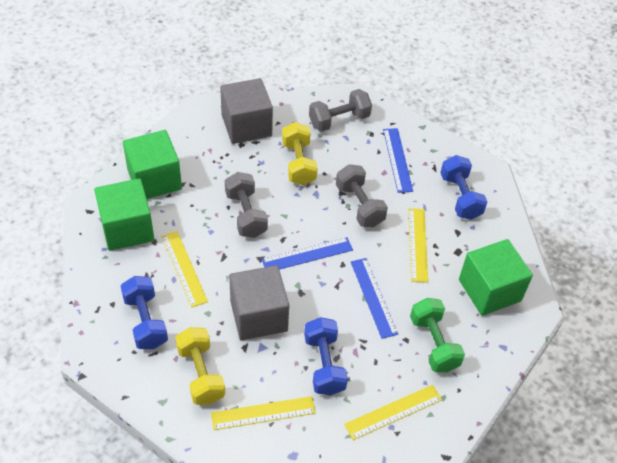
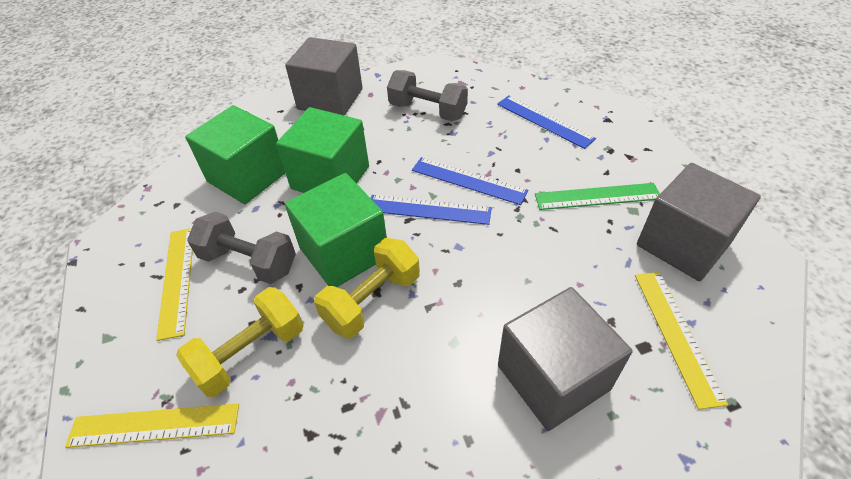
blue dumbbell: [121,276,168,349] [304,317,348,396] [440,155,487,220] = 3 -> none = 0
green dumbbell: [410,298,465,373] = 1 -> none = 0
green ruler: none = 0 -> [535,183,660,210] = 1
grey cube: [220,78,273,144] [229,265,289,340] = 2 -> [285,37,363,116] [498,287,633,431] [637,163,761,281] = 3
grey dumbbell: [225,172,268,238] [309,89,372,132] [336,164,388,227] = 3 -> [187,212,296,284] [387,70,468,121] = 2
yellow ruler: [161,231,208,308] [211,396,316,430] [344,385,442,440] [408,208,428,282] = 4 -> [65,403,239,448] [156,228,193,341] [635,272,728,410] = 3

